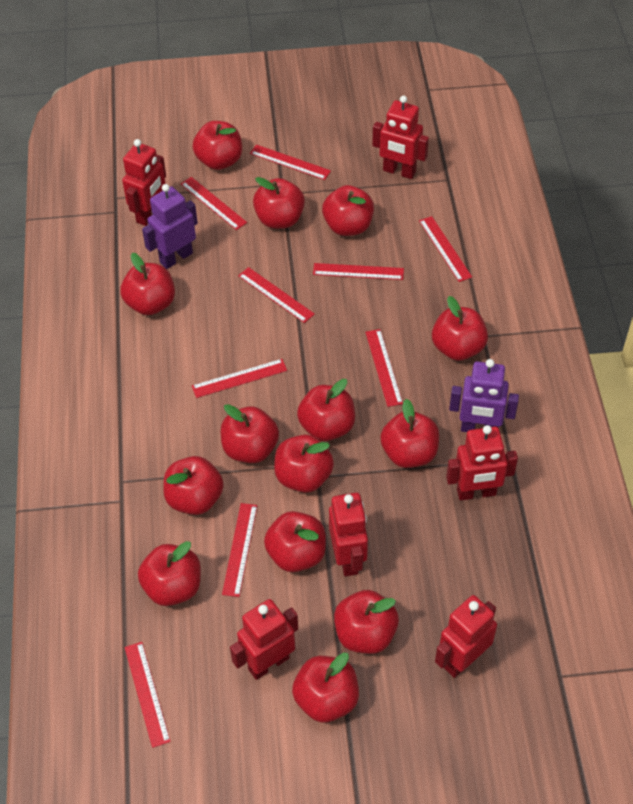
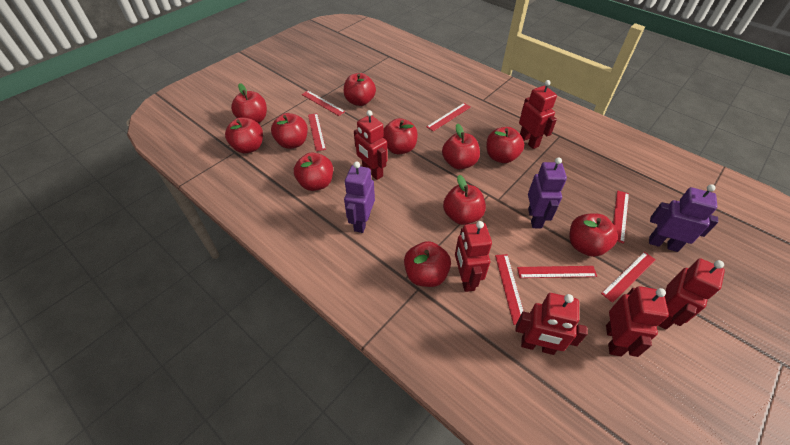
purple robot: [142,184,198,269] [449,359,519,432] = 2 -> [344,162,375,233] [528,157,567,229] [649,184,718,252] = 3
red apple: [120,253,175,315] [138,541,201,606] [163,456,224,515] [192,121,242,170] [220,404,279,463] [253,177,305,229] [264,511,326,572] [274,434,334,493] [292,653,359,723] [297,379,355,441] [322,185,374,236] [334,590,399,654] [380,399,439,468] [432,296,488,361] = 14 -> [225,117,263,153] [231,83,267,123] [271,113,308,149] [294,153,333,191] [344,73,376,106] [383,118,418,154] [404,241,451,287] [442,123,480,170] [443,175,486,225] [487,127,524,163] [569,214,618,257] = 11
red ruler: [124,642,171,748] [181,177,247,230] [192,359,287,398] [222,503,257,597] [238,267,315,323] [250,144,331,180] [313,263,404,280] [365,329,403,407] [419,216,472,282] = 9 -> [302,91,345,116] [308,113,326,151] [427,103,471,131] [495,254,524,325] [517,266,597,278] [601,252,656,303] [613,190,629,244] = 7

